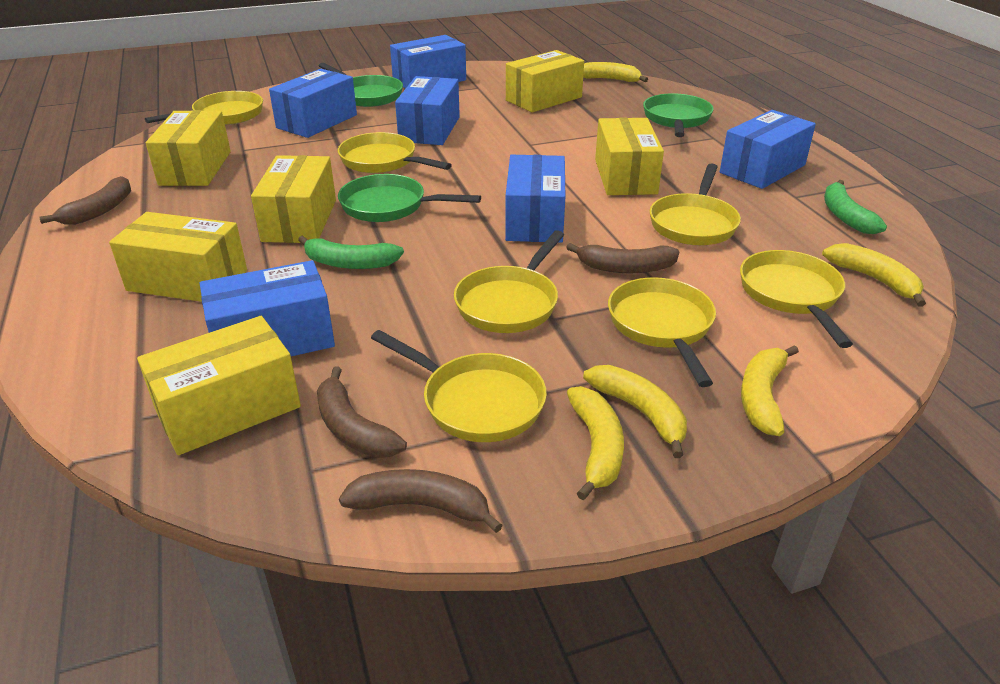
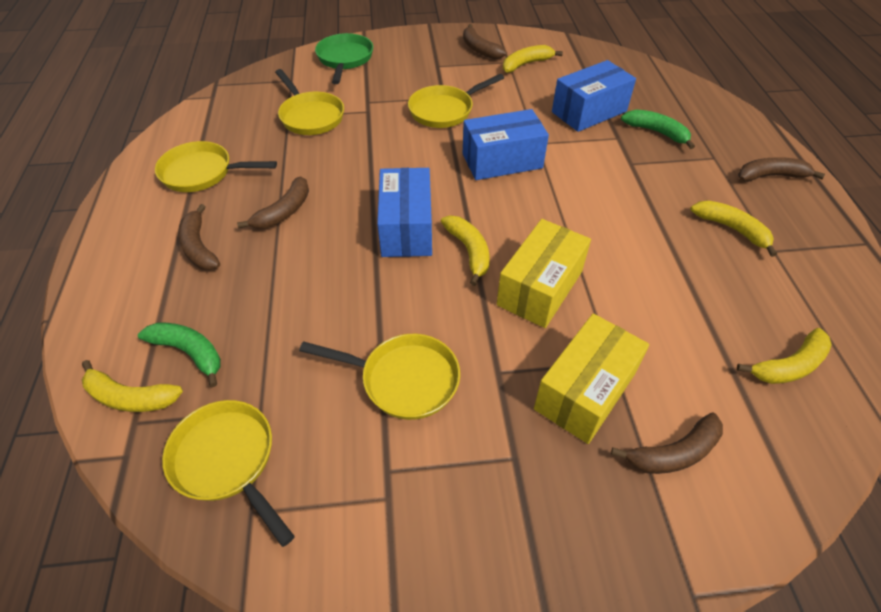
blue box: [200,260,335,356] [269,69,357,138] [390,35,466,89] [395,76,460,145] [505,155,565,243] [720,110,816,189] = 6 -> [377,168,432,257] [463,109,549,180] [552,60,636,132] = 3
brown banana: [39,176,131,225] [317,367,407,458] [339,469,503,533] [566,243,679,273] = 4 -> [178,204,220,270] [237,176,309,229] [463,24,506,59] [611,412,723,474] [738,157,825,182] = 5
green pan: [319,63,403,107] [338,174,481,222] [643,93,714,137] = 3 -> [315,33,373,84] = 1
yellow box: [109,212,247,302] [137,316,301,455] [146,110,231,186] [251,155,336,243] [506,50,584,112] [595,118,664,195] = 6 -> [497,219,591,328] [534,313,649,444] = 2
yellow pan: [145,91,263,125] [338,132,452,173] [371,330,547,442] [454,230,564,333] [608,277,716,387] [650,164,741,245] [740,250,853,348] = 7 -> [155,141,277,192] [162,400,295,547] [275,69,344,135] [299,334,460,420] [408,74,504,128] = 5

